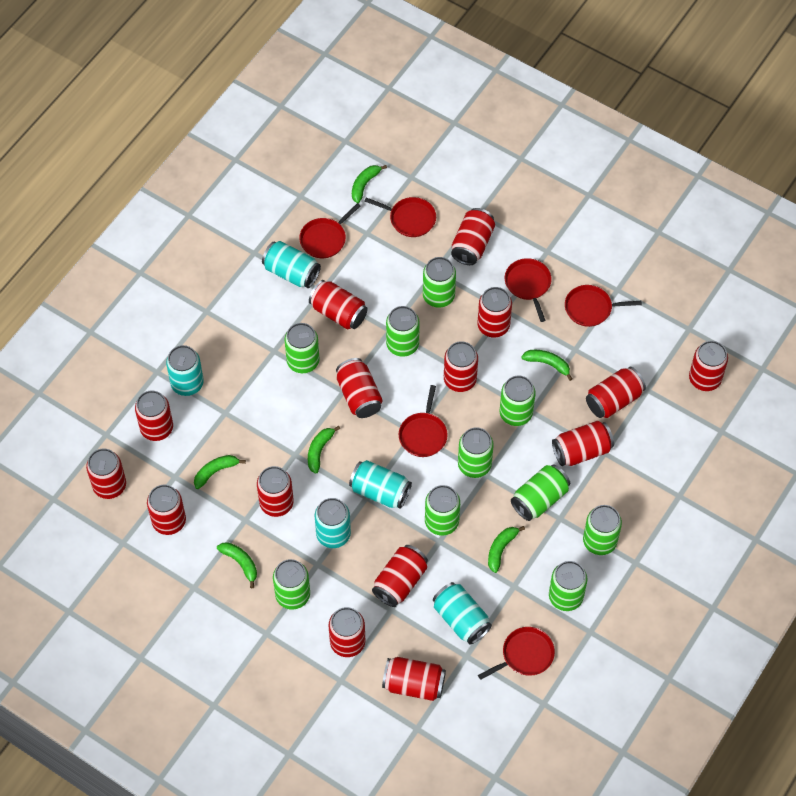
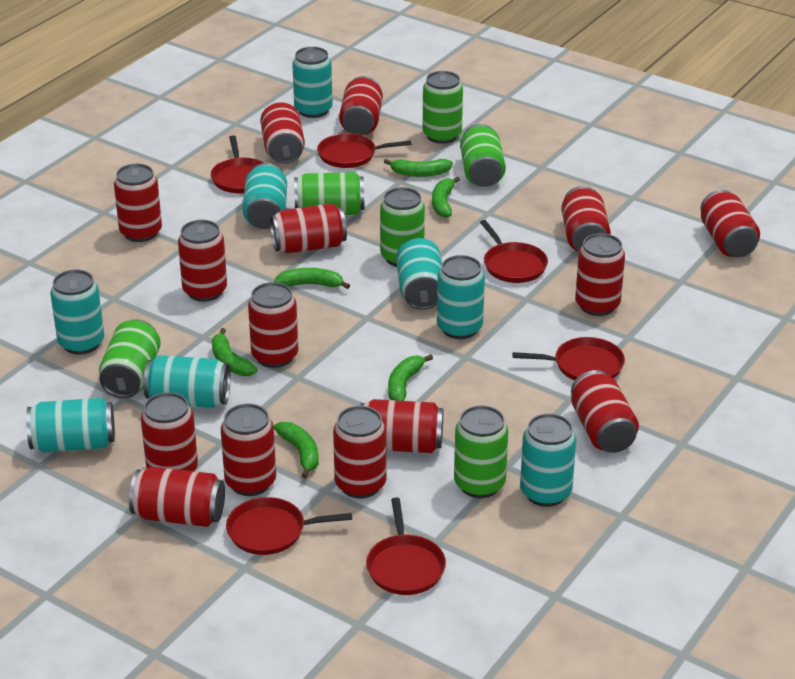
green can: [273,559,310,610] [284,323,320,373] [386,306,420,357] [423,257,456,308] [425,485,460,536] [458,427,494,478] [500,376,535,426] [511,464,570,521] [549,561,587,611] [583,505,622,555] = 10 -> [99,319,161,398] [294,172,364,215] [380,187,425,267] [423,71,463,144] [454,405,508,498] [460,124,506,187] = 6
turquoise can: [166,345,204,396] [262,241,321,288] [315,498,351,548] [349,460,412,509] [433,582,492,645] = 5 -> [26,398,115,453] [50,270,104,354] [143,355,231,408] [242,163,287,229] [292,47,333,118] [396,238,442,310] [437,255,485,339] [520,413,576,507] = 8

